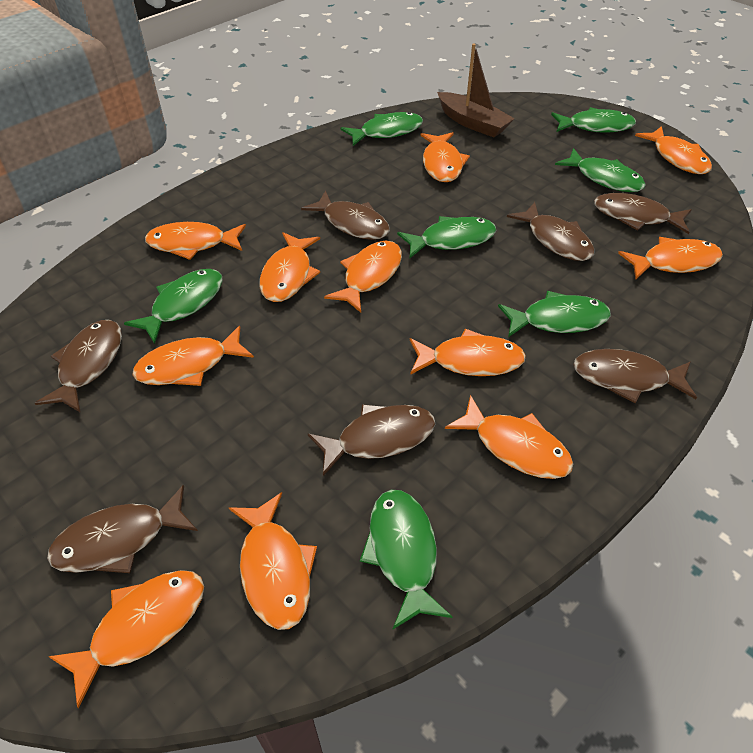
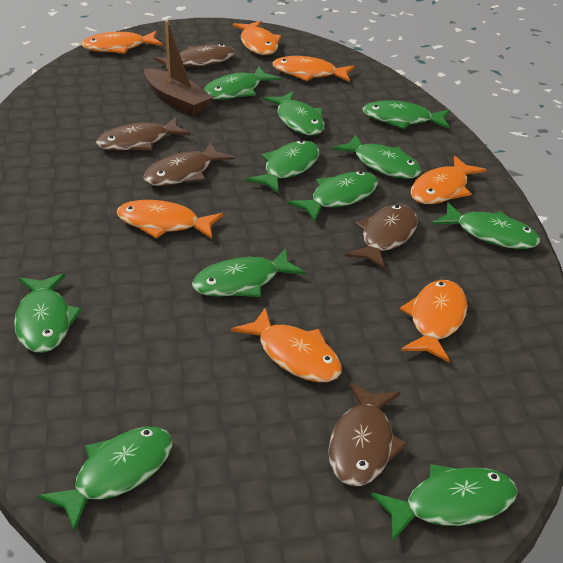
brown fish: [35,320,122,413] [47,485,198,573] [301,190,390,240] [308,404,435,476] [507,202,594,261] [573,349,697,403] [594,193,691,234] = 7 -> [96,117,191,151] [143,142,235,186] [154,44,235,72] [328,383,407,486] [345,204,418,270] = 5
green fish: [124,269,223,344] [341,112,423,146] [360,490,452,629] [397,216,496,258] [498,291,611,337] [551,107,636,133] [555,148,646,192] = 7 -> [14,273,82,353] [38,427,172,532] [192,248,306,297] [204,67,281,100] [245,140,319,194] [263,91,325,136] [288,171,378,222] [332,134,421,179] [362,100,450,129] [371,464,518,542] [432,202,540,249] = 11
orange fish: [48,570,204,709] [132,326,254,386] [145,222,246,260] [229,492,317,630] [259,232,320,302] [324,241,402,313] [410,329,526,376] [420,132,470,182] [445,395,573,479] [618,237,723,279] [635,126,712,174] = 11 -> [81,31,163,54] [117,200,223,239] [231,308,342,382] [233,21,281,55] [273,56,355,82] [400,280,467,362] [410,156,487,204] = 7

